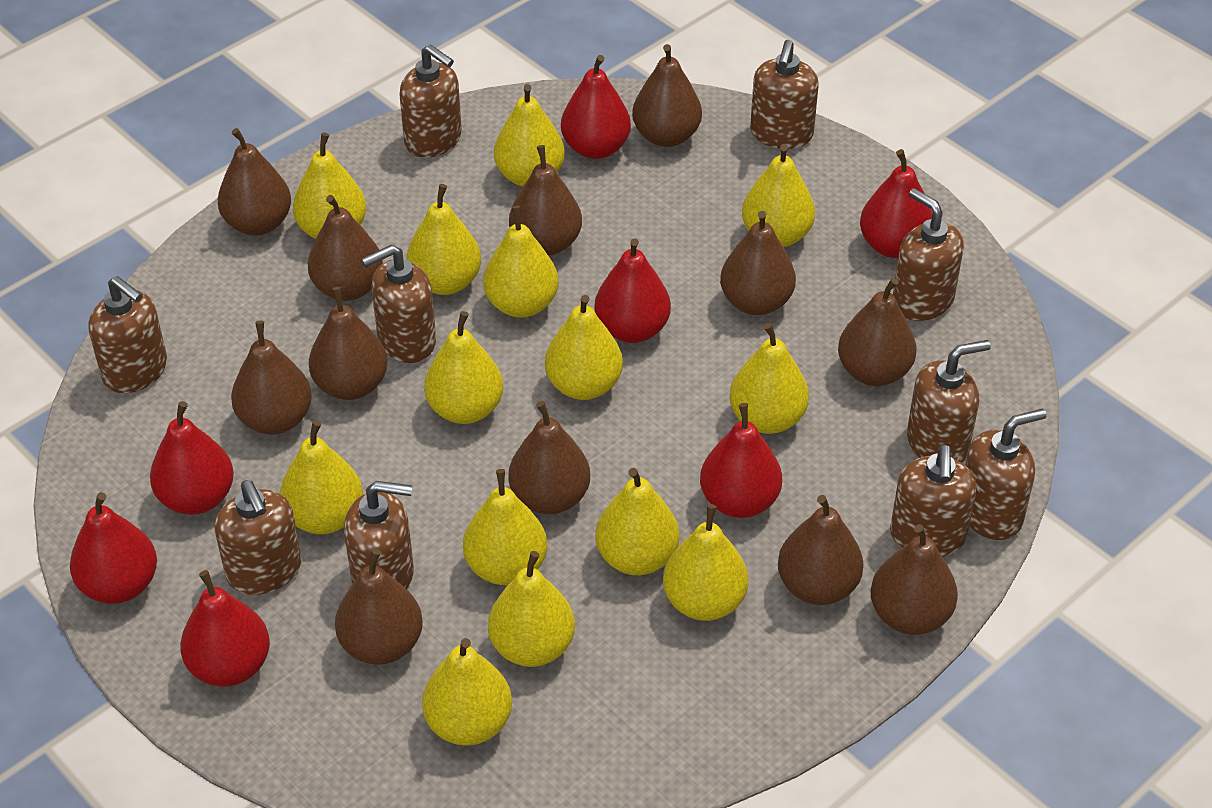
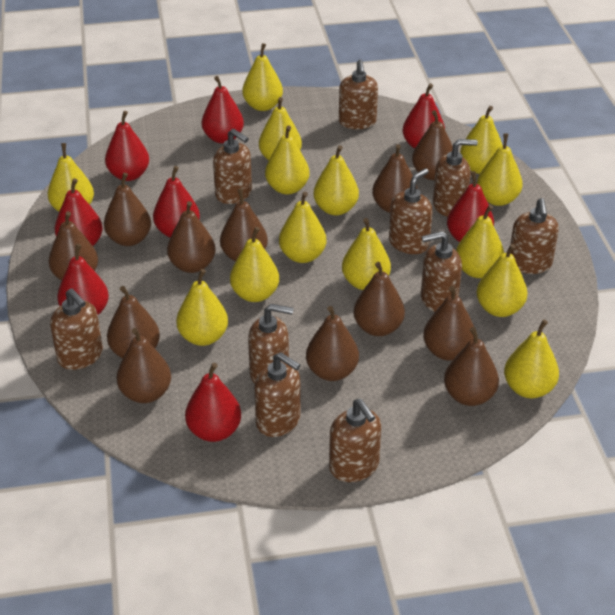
red pear: [70,492,157,604] [150,401,234,515] [180,570,270,687] [561,55,631,159] [594,238,671,343] [700,403,782,518] [860,149,932,258] = 7 -> [55,178,103,246] [57,244,109,315] [105,111,149,181] [153,166,200,238] [185,363,241,442] [202,76,244,144] [403,83,445,149] [447,171,494,242] = 8

